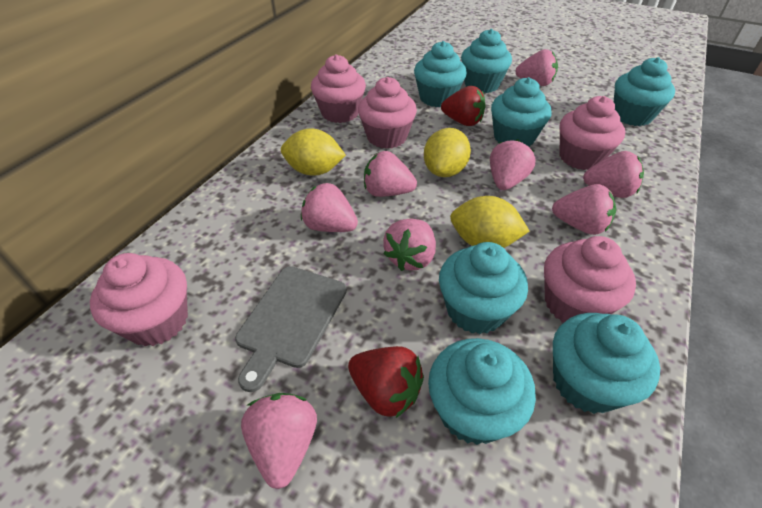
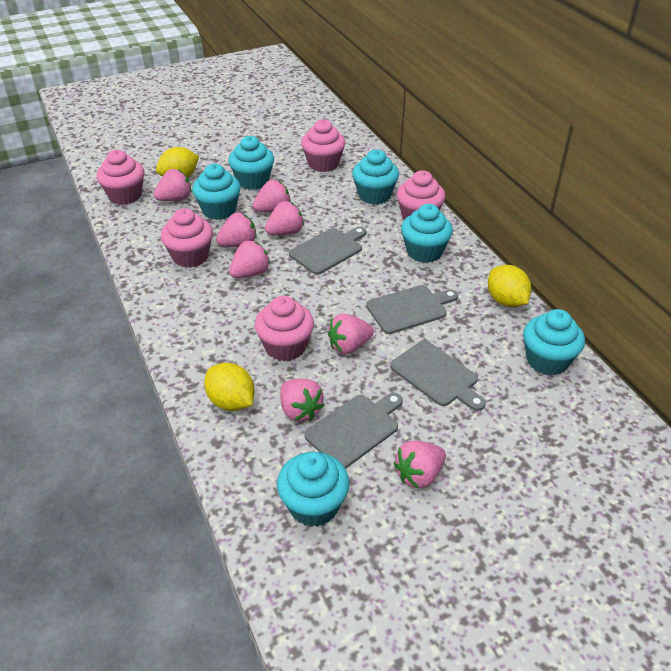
grey cutting board: [235,266,347,392] = 1 -> [289,227,366,275] [304,393,403,469] [366,285,458,334] [390,340,486,411] = 4
red strawberry: [348,346,424,419] [441,86,486,126] = 2 -> none = 0
turquoise cupcake: [414,41,467,107] [428,338,536,445] [439,242,528,334] [461,29,512,93] [491,77,551,147] [553,313,660,414] [614,57,675,126] = 7 -> [192,164,241,220] [228,136,274,190] [277,452,350,527] [352,149,399,205] [401,204,453,263] [523,309,585,375] = 6

